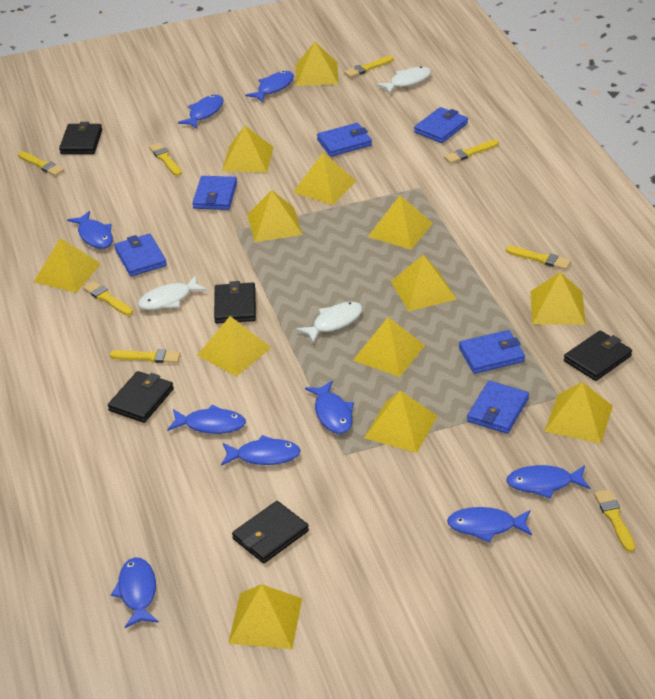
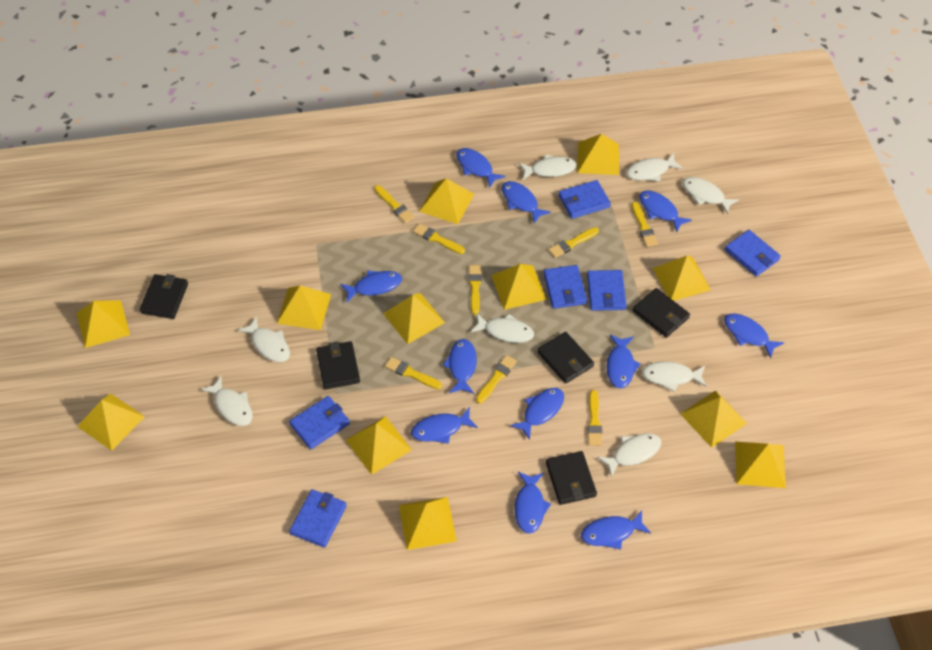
blue fish: [67,211,113,249] [111,557,159,628] [167,405,246,434] [178,95,223,129] [221,435,301,466] [245,71,294,103] [305,381,354,434] [447,507,532,543] [506,465,590,499] = 9 -> [340,270,402,302] [411,407,478,444] [443,339,477,394] [456,148,506,188] [502,181,551,223] [510,388,564,440] [515,472,551,534] [581,510,651,550] [607,335,641,388] [639,191,692,232] [724,313,785,358] = 11
white fish: [138,276,208,310] [296,302,363,343] [376,67,431,94] = 3 -> [201,376,253,426] [238,316,290,362] [470,313,534,343] [519,154,577,180] [597,433,661,477] [626,153,683,181] [642,361,706,392] [682,177,739,214] = 8
yellow pyramid: [34,238,101,293] [197,316,271,377] [222,126,274,173] [228,584,302,649] [247,190,303,242] [293,153,356,205] [296,42,338,86] [353,317,425,377] [364,390,438,453] [368,195,433,250] [391,255,457,311] [530,272,586,325] [544,382,613,444] = 13 -> [76,300,130,348] [77,393,145,451] [277,286,331,330] [346,416,412,475] [383,293,445,344] [399,497,457,550] [419,178,474,224] [491,264,547,310] [577,134,619,175] [653,256,711,301] [680,390,747,448] [735,442,786,488] = 12

